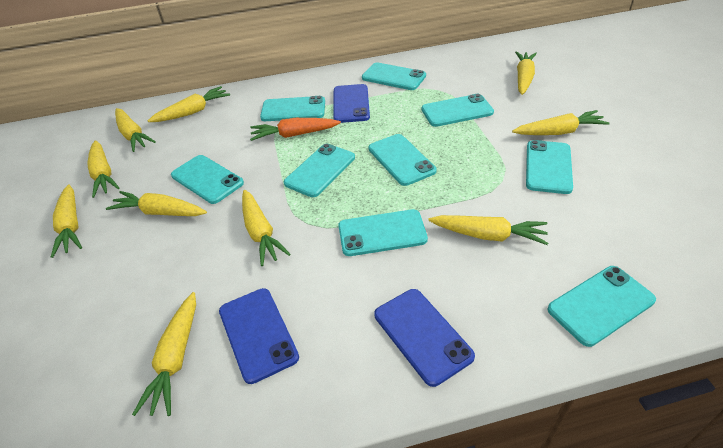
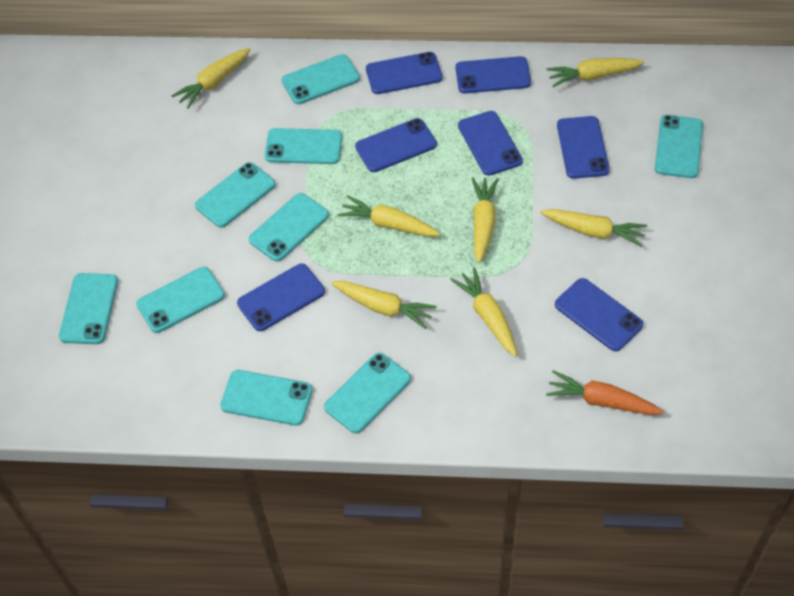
blue phone: [219,288,299,384] [333,84,370,123] [374,289,475,387] = 3 -> [237,264,325,331] [355,118,437,172] [366,52,443,94] [455,56,531,94] [458,111,523,176] [555,278,643,351] [557,116,610,179] = 7
yellow carrot: [51,184,82,258] [87,140,119,198] [106,191,207,216] [115,108,156,152] [132,292,196,416] [148,86,230,122] [242,190,290,266] [428,215,548,245] [512,110,610,135] [515,51,537,95] = 10 -> [171,48,251,109] [331,281,437,329] [337,195,440,237] [450,268,517,357] [472,177,499,263] [540,209,647,247] [546,58,644,87] = 7

